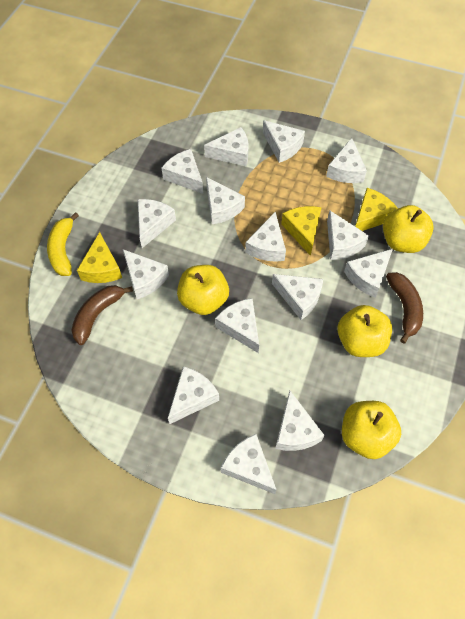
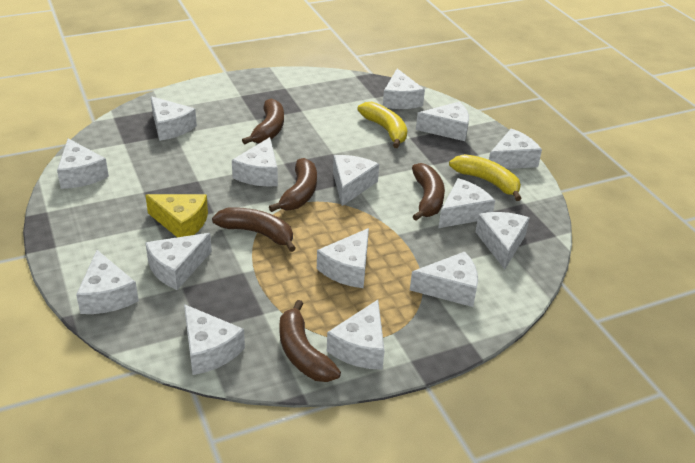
brown banana: [71,285,133,345] [386,272,423,344] = 2 -> [212,207,296,252] [242,98,284,145] [269,158,317,212] [279,300,341,382] [412,163,445,221] = 5
yellow apple: [177,265,229,315] [338,305,392,357] [342,401,401,459] [383,205,434,253] = 4 -> none = 0
yellow banana: [47,212,79,276] = 1 -> [357,102,407,148] [449,154,522,201] = 2
yellow cheese: [77,232,122,283] [281,206,322,256] [355,188,398,231] = 3 -> [146,194,208,237] = 1

